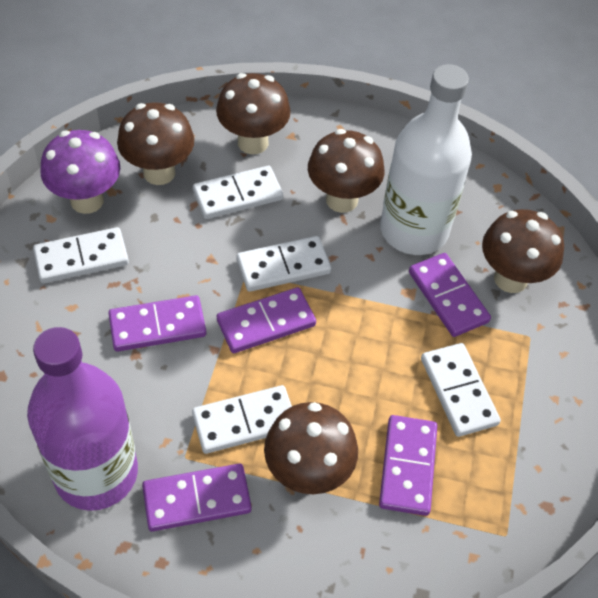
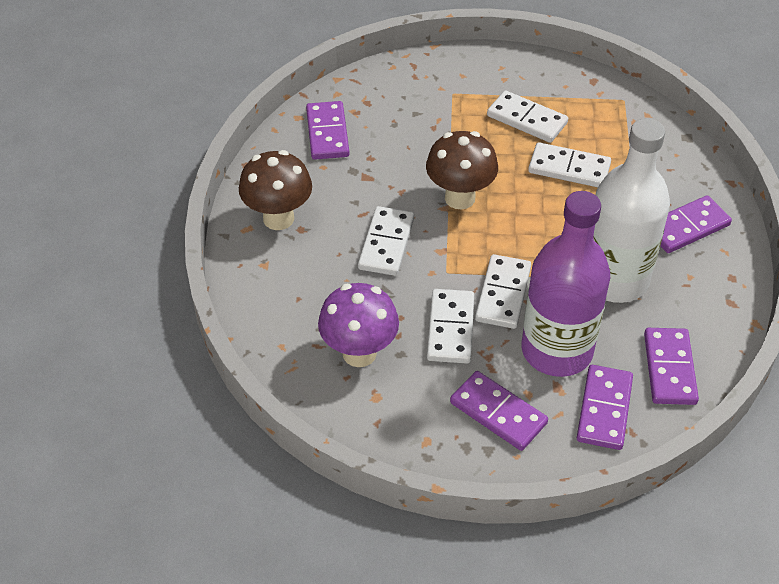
brown mushroom: [117,102,194,185] [216,73,291,154] [264,402,358,494] [308,129,385,213] [482,209,564,293] = 5 -> [239,150,312,230] [426,131,498,210] = 2

